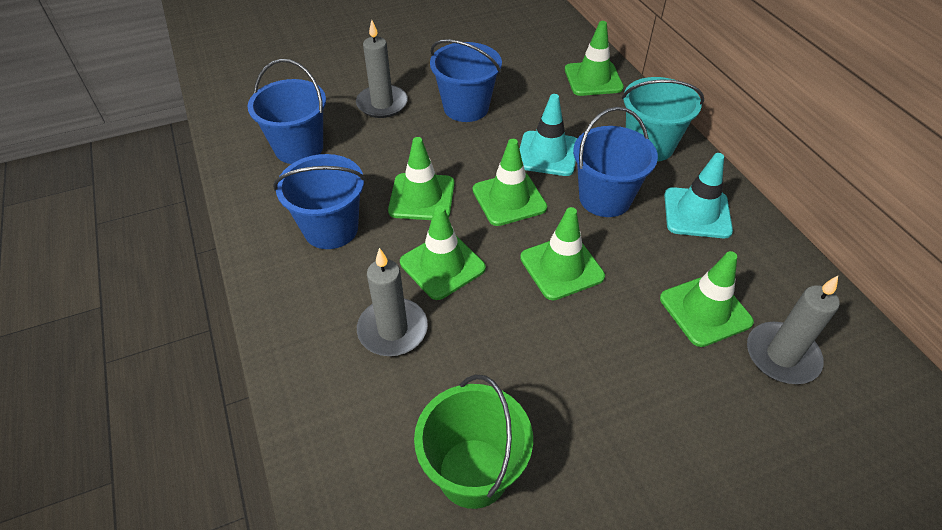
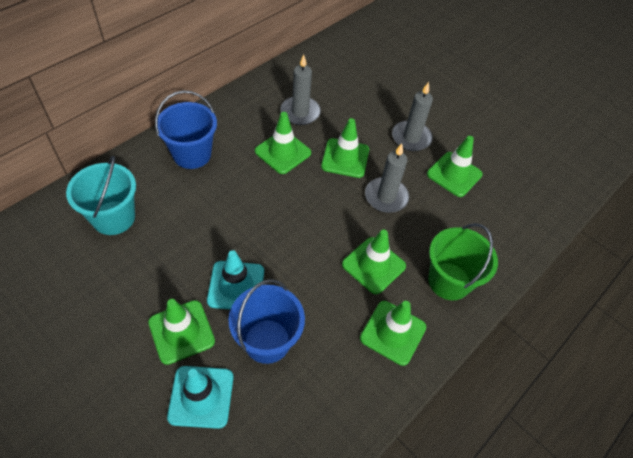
blue bucket: [248,59,326,164] [273,154,366,249] [430,39,502,122] [573,107,658,217] = 4 -> [155,90,217,169] [228,279,305,364] = 2

